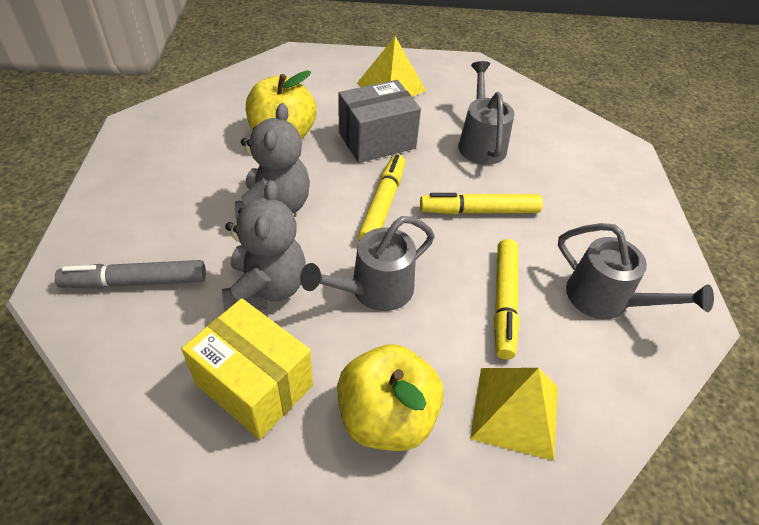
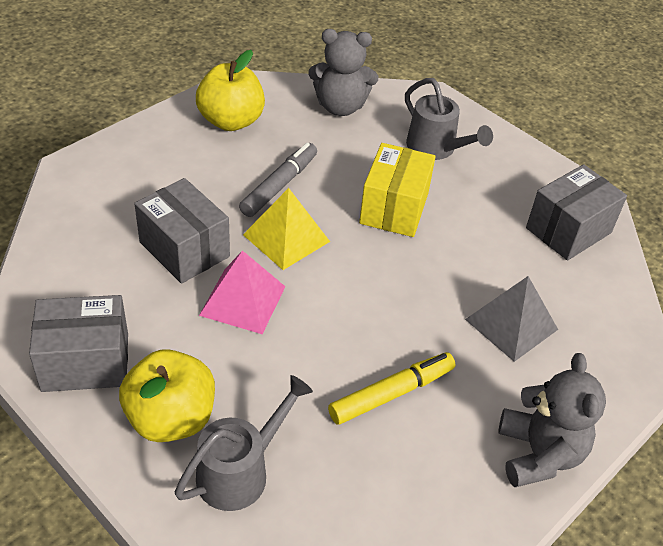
grey box: [338,80,421,163] = 1 -> [29,295,128,392] [134,178,230,284] [526,164,627,261] = 3
grey pyramid: none = 0 -> [465,276,558,362] = 1
grey watering can: [300,216,435,311] [458,61,514,165] [558,223,714,319] = 3 -> [175,375,313,511] [405,78,493,160] = 2
pink pyramid: none = 0 -> [199,250,286,334] = 1
yellow marker: [358,154,405,241] [420,193,543,214] [494,239,519,360] = 3 -> [328,352,455,425] = 1
yellow pyramid: [357,36,426,97] [470,368,558,461] = 2 -> [243,188,330,270] = 1

